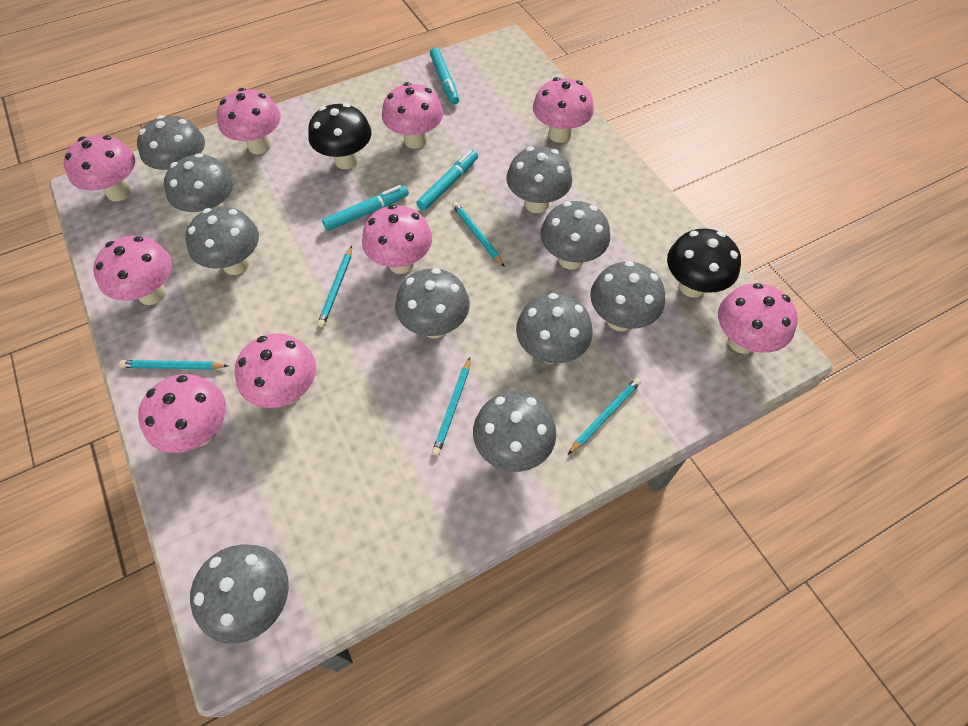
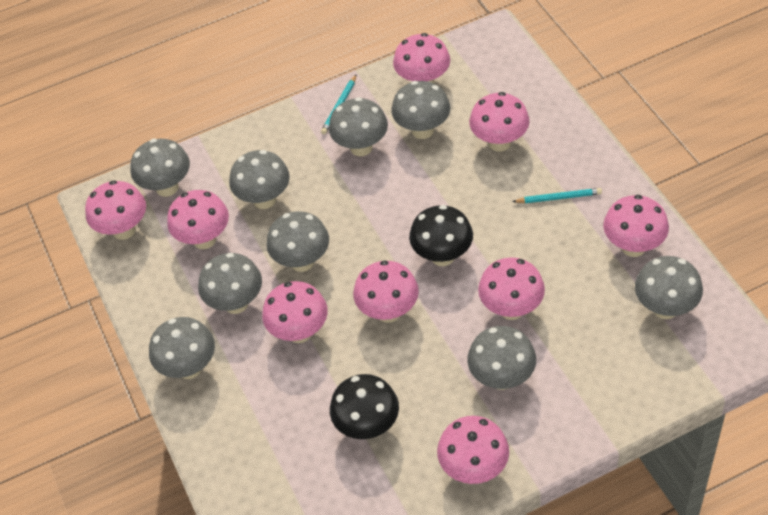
grey mushroom: [137,115,205,170] [164,153,234,213] [185,206,259,275] [190,544,289,644] [395,268,470,338] [473,391,556,472] [506,146,572,213] [516,293,593,364] [540,201,610,269] [590,261,665,331] = 10 -> [130,139,190,197] [149,317,215,379] [198,253,262,314] [229,150,290,209] [266,211,329,272] [329,97,388,156] [391,81,450,139] [467,326,536,390] [635,256,703,319] = 9
turquoise marker: [322,185,409,231] [416,150,478,211] [430,48,459,105] = 3 -> none = 0
turquoise pencil: [119,360,228,370] [317,246,352,327] [432,358,470,456] [452,202,505,267] [568,378,641,455] = 5 -> [321,74,357,134] [512,188,602,203] = 2

